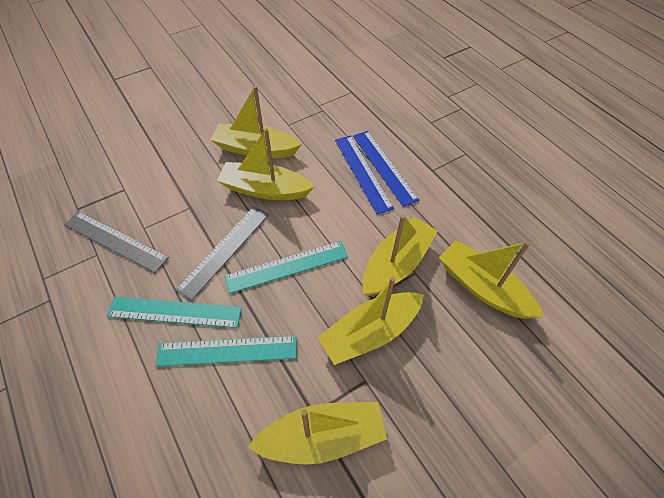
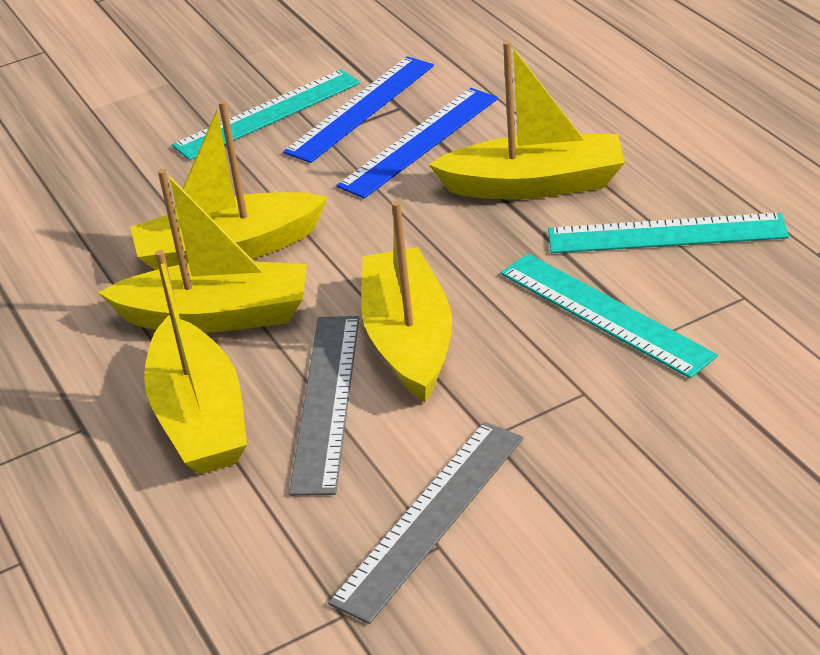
yellow boat: [211,86,302,158] [217,128,315,200] [248,402,387,465] [317,277,424,365] [362,215,438,296] [439,240,543,319] = 6 -> [98,169,307,333] [130,100,328,270] [144,250,247,475] [361,201,452,402] [428,41,625,200] = 5

